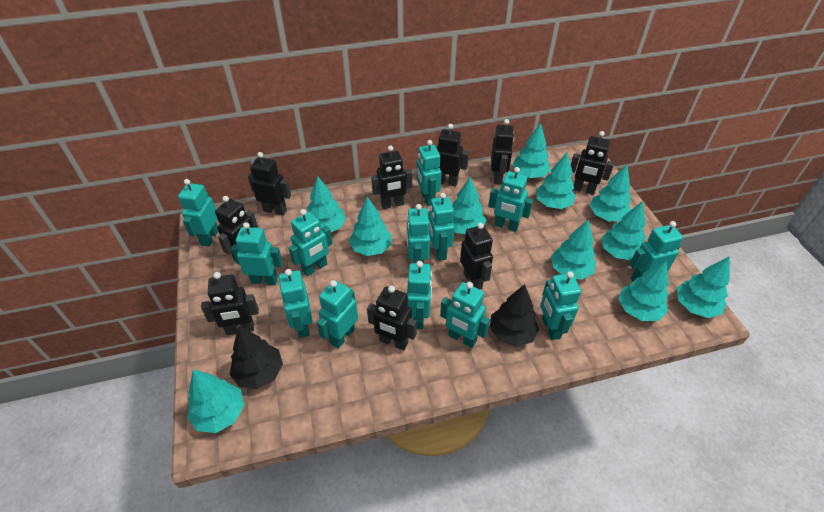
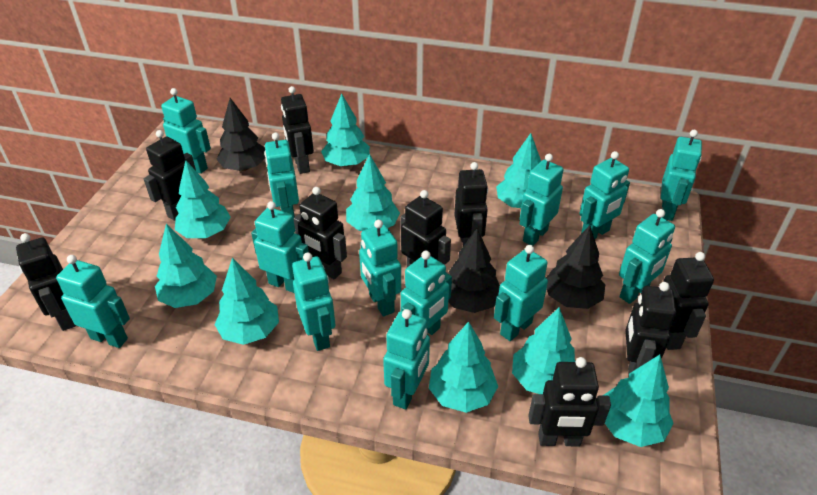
black tree: [229,326,283,389] [490,284,539,347] = 2 -> [216,98,266,171] [448,229,500,313] [546,225,605,309] = 3
turquoise tree: [187,370,244,433] [307,176,346,232] [349,197,392,256] [452,177,487,234] [512,123,550,178] [536,152,576,209] [551,219,596,280] [589,165,631,221] [601,201,646,261] [618,260,669,321] [677,256,730,318] = 11 -> [155,224,217,308] [175,161,231,238] [214,258,279,345] [321,93,370,167] [346,154,400,231] [429,322,498,413] [496,133,541,208] [512,307,576,394] [602,355,673,447] = 9

